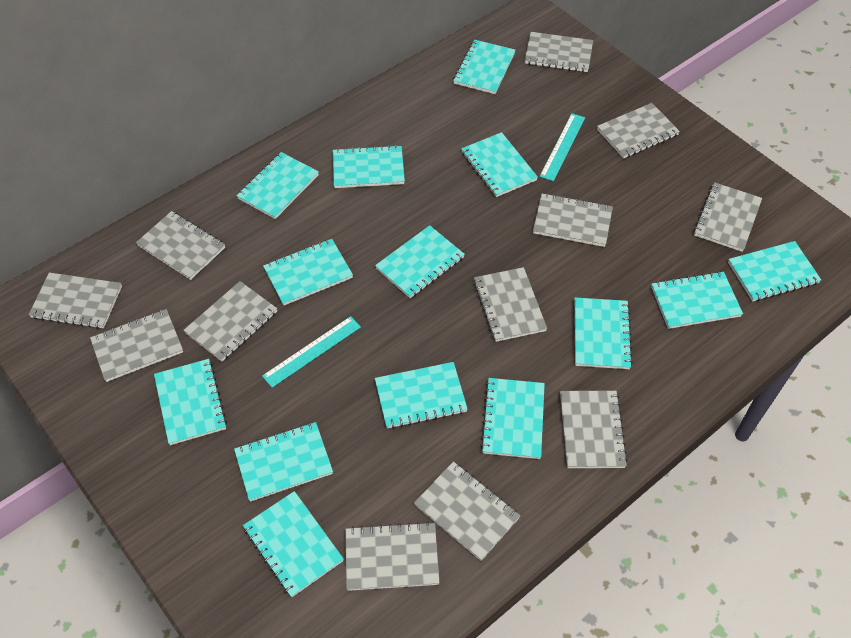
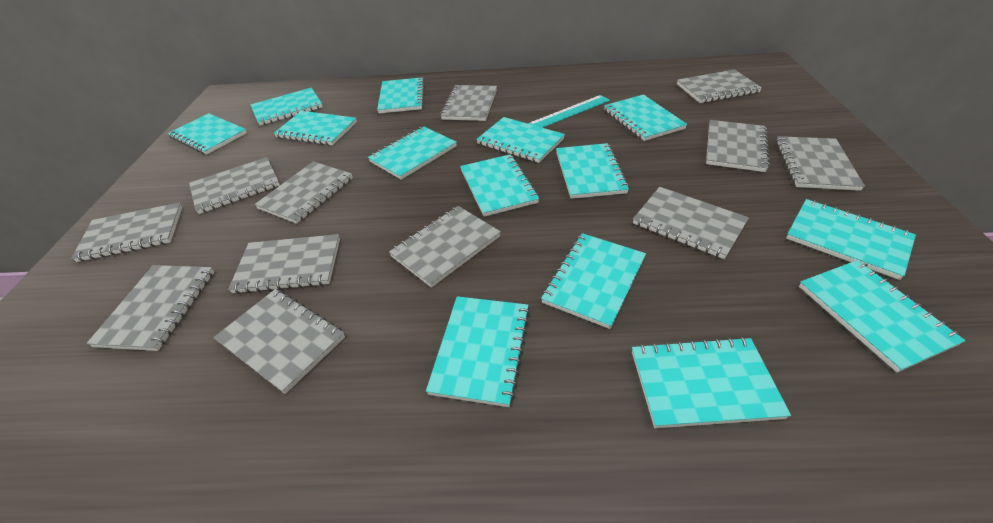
turquoise ruler: [262,316,361,388] [540,113,585,181] = 2 -> [528,95,610,128] = 1

